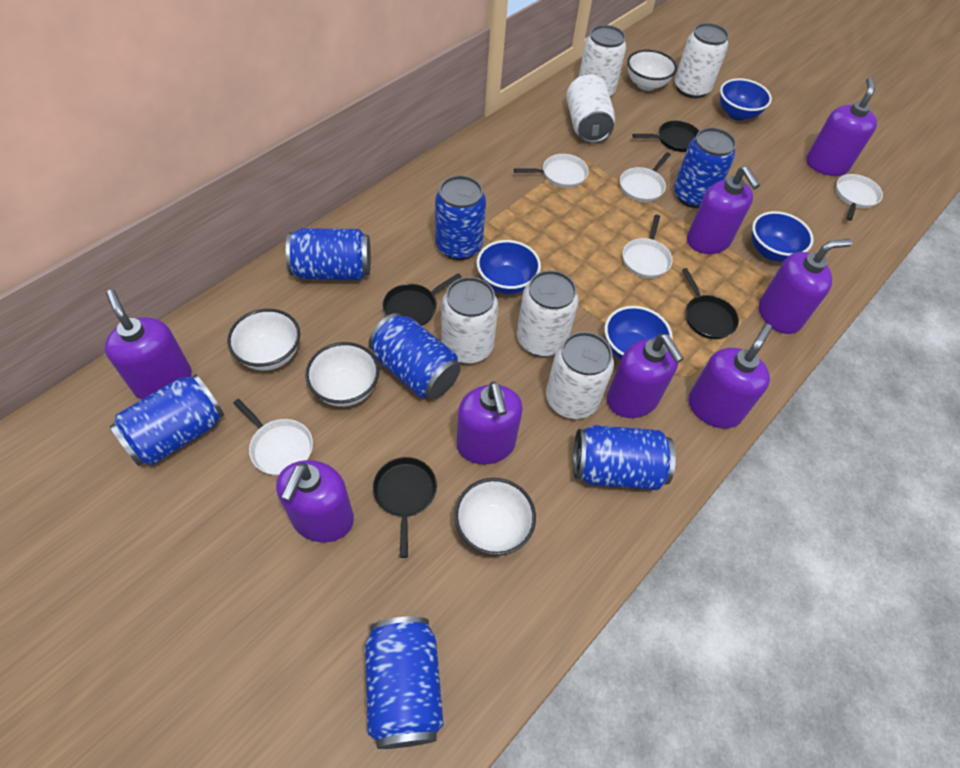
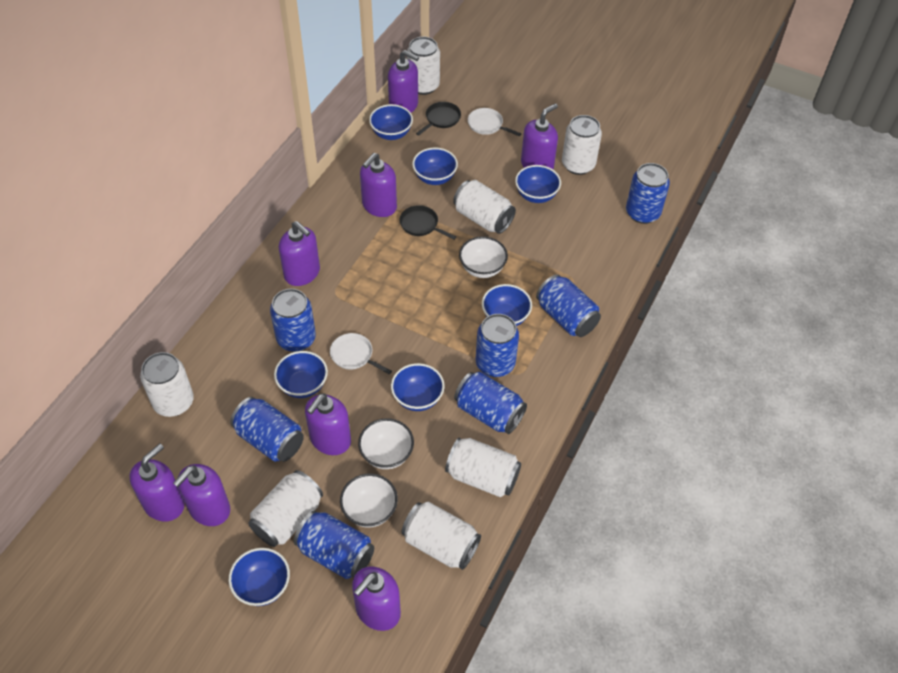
black pan: [373,457,437,558] [382,273,462,326] [632,121,699,152] [682,268,739,339] = 4 -> [399,205,456,240] [416,102,461,136] = 2
blue bowl: [477,240,541,294] [605,306,673,360] [720,78,772,121] [752,211,814,262] = 4 -> [229,548,290,606] [274,351,328,398] [369,104,413,140] [391,363,445,411] [412,147,458,185] [482,284,532,326] [515,165,561,203] = 7
white bowl: [227,309,300,371] [305,342,379,407] [454,478,536,556] [627,50,677,91] = 4 -> [340,474,398,528] [358,418,414,469] [459,236,508,278] = 3
white can: [441,277,498,364] [517,270,579,356] [546,332,614,419] [566,74,615,143] [579,25,626,96] [675,23,729,98] = 6 -> [140,352,194,417] [248,470,323,547] [401,502,481,570] [407,37,440,95] [445,438,521,497] [453,180,516,234] [562,115,602,175] = 7
white pan: [233,399,313,476] [514,154,589,188] [620,152,671,202] [623,214,673,278] [836,174,883,221] = 5 -> [330,333,392,375] [468,108,521,136] = 2

